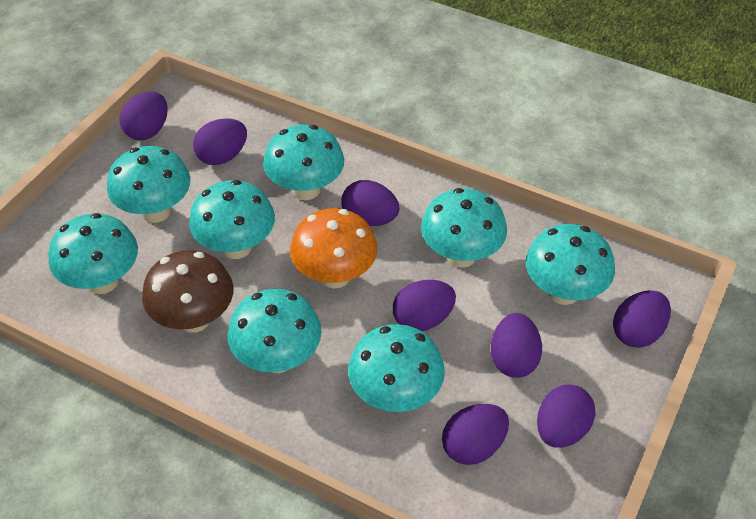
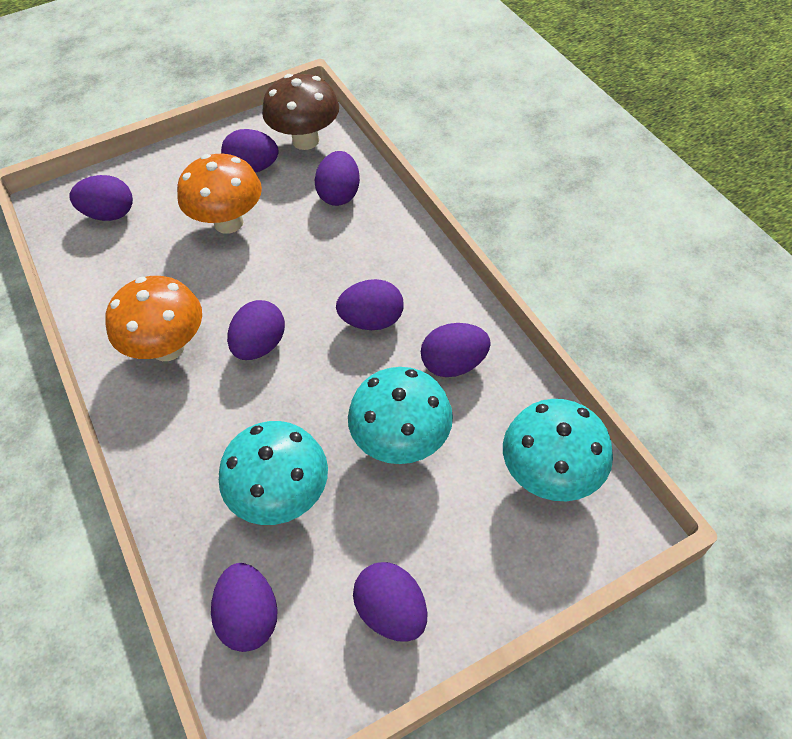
orange mushroom: [290,208,377,288] = 1 -> [105,276,202,361] [177,154,262,234] = 2
turquoise mushroom: [48,213,138,294] [107,146,190,223] [189,180,275,259] [227,289,322,373] [263,125,344,200] [348,324,445,412] [421,188,507,268] [526,224,615,305] = 8 -> [219,421,328,525] [348,367,453,464] [503,399,613,501] = 3

